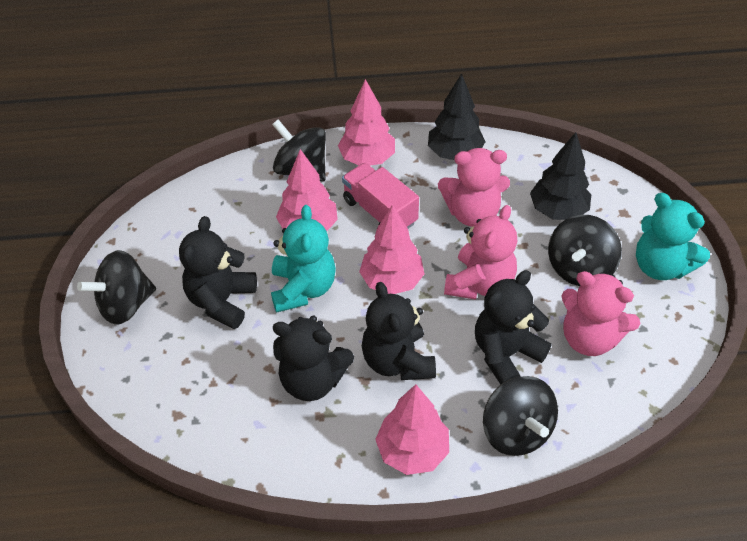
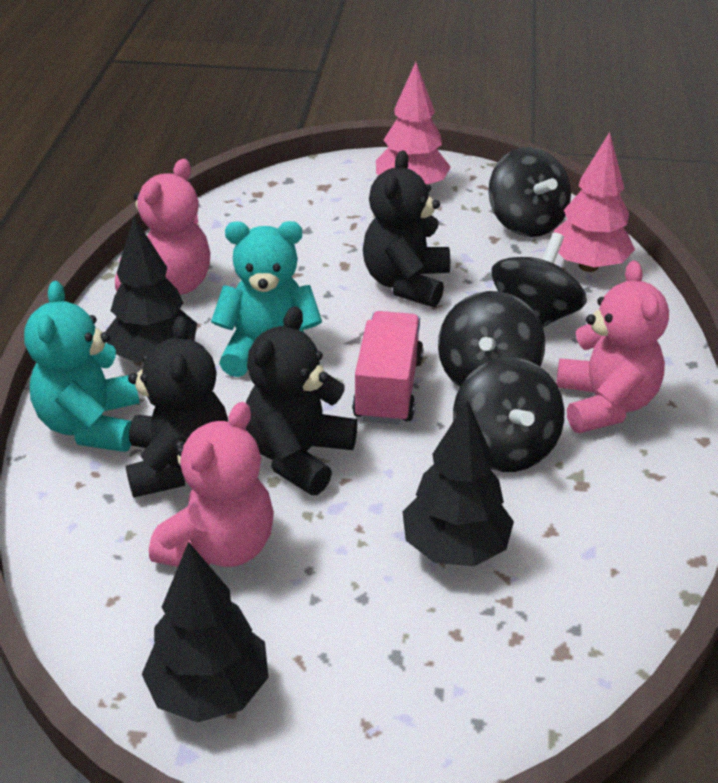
black teddy bear: [179,216,257,329] [273,316,354,401] [362,282,436,380] [475,270,552,385] = 4 -> [126,316,228,498] [246,306,357,495] [363,151,450,307] = 3
black tree: [428,73,485,160] [530,132,591,220] = 2 -> [105,217,197,363] [142,542,269,722] [403,400,514,566] = 3
pink tree: [276,149,338,231] [338,79,395,165] [359,204,424,294] [375,384,449,475] = 4 -> [376,62,451,184] [554,132,635,272] = 2

